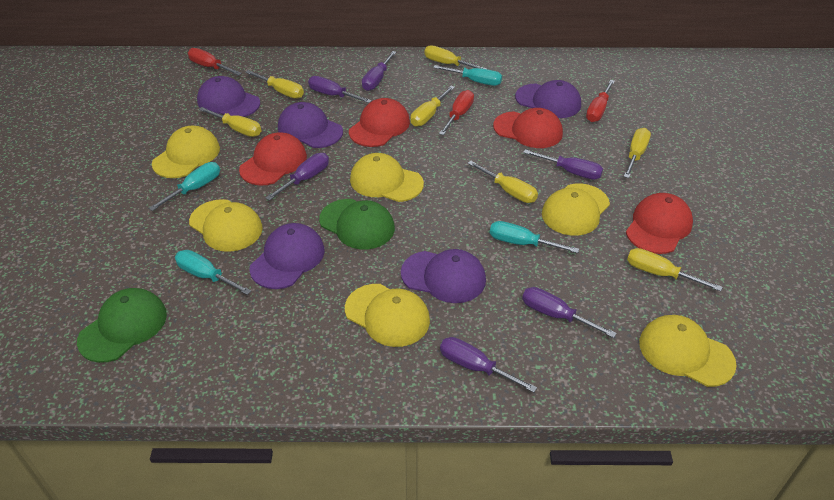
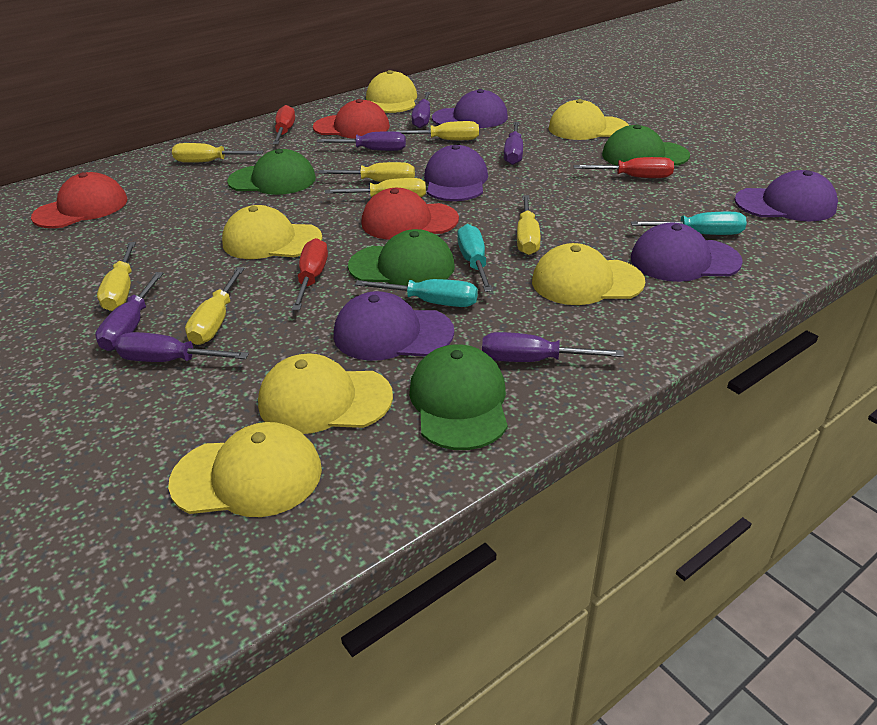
green cap: [77,288,167,363] [319,199,395,250] = 2 -> [227,149,316,195] [348,229,455,286] [409,344,508,450] [602,124,690,166] = 4
red cap: [239,132,307,186] [349,98,410,147] [493,108,563,148] [626,193,693,254] = 4 -> [31,172,128,228] [313,99,390,139] [361,188,459,240] = 3
turquoise screwdriver: [149,162,220,211] [175,250,251,295] [433,65,502,86] [490,221,579,253] = 4 -> [355,279,478,307] [457,224,493,292] [631,212,747,235] = 3

